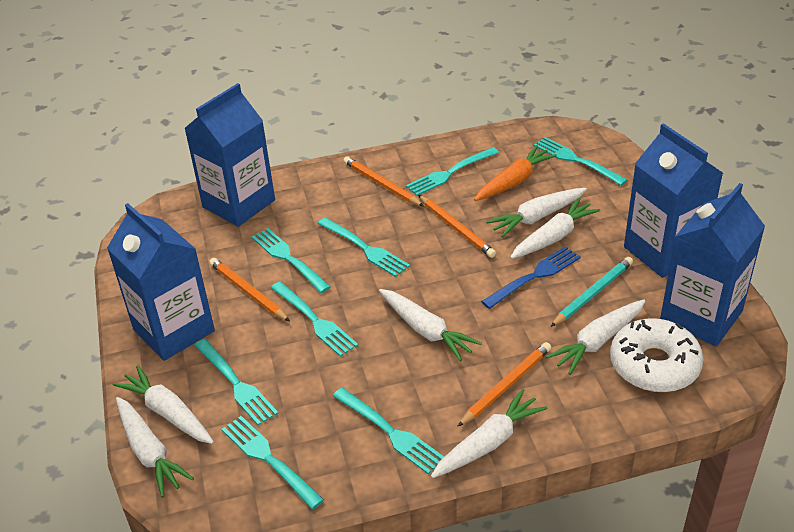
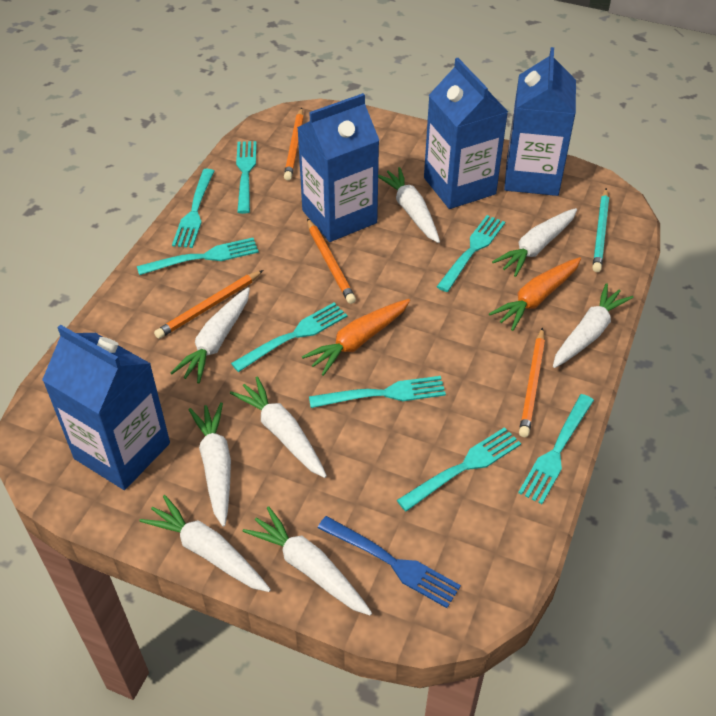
orange carrot: [474,145,557,201] = 1 -> [302,299,410,376] [489,257,581,331] = 2
white carrot: [113,365,214,444] [116,397,194,498] [379,289,482,361] [431,389,547,478] [486,188,587,237] [510,198,601,259] [546,299,645,375] = 7 -> [139,495,271,592] [170,287,250,384] [188,402,231,527] [230,376,327,478] [243,506,372,616] [378,167,440,243] [492,208,577,277] [553,283,633,368] = 8
white donut: [610,318,704,392] = 1 -> none = 0

